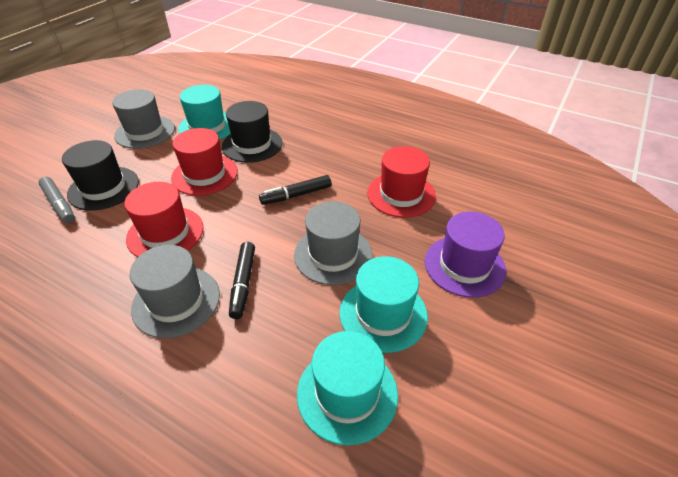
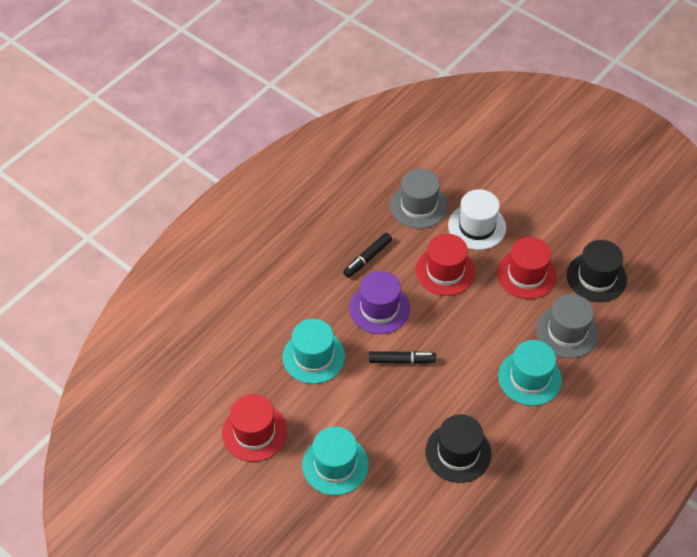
grey hat: [112,89,175,149] [130,245,220,338] [294,201,372,285] = 3 -> [390,169,448,229] [536,294,598,358] = 2
grey marker: [38,177,75,223] = 1 -> none = 0
white hat: none = 0 -> [448,189,506,250] = 1

